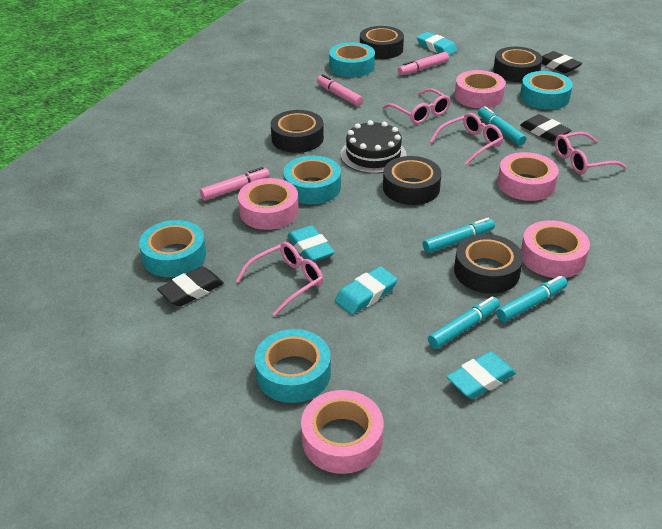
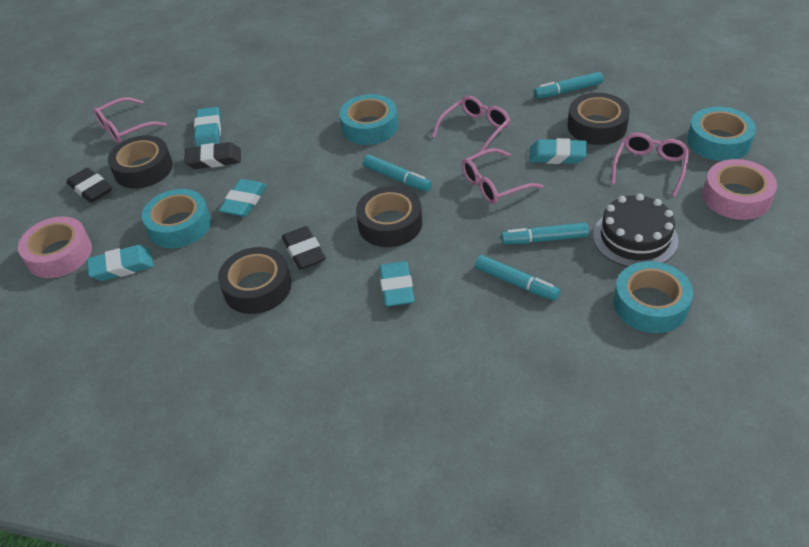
black tape: [271,110,324,153] [360,26,404,59] [383,156,441,205] [454,234,523,294] [493,47,543,82] = 5 -> [108,135,173,189] [218,247,291,314] [356,186,422,247] [568,93,630,145] = 4
pink marker: [200,167,270,201] [317,74,363,106] [398,52,449,75] = 3 -> none = 0
pink tape: [238,178,299,230] [301,390,384,474] [455,70,505,108] [498,152,559,201] [521,220,590,278] = 5 -> [18,217,92,278] [703,159,777,220] = 2
turquoise eraser: [287,225,335,262] [335,266,398,315] [417,32,458,55] [446,351,516,399] = 4 -> [87,245,154,281] [194,107,221,147] [219,179,267,217] [379,261,415,307] [529,138,587,164] = 5
turquoise tape: [139,220,206,277] [255,329,331,403] [283,156,341,204] [329,42,375,77] [520,71,573,110] = 5 -> [142,189,211,248] [339,94,398,145] [613,261,693,333] [687,107,756,161] = 4

